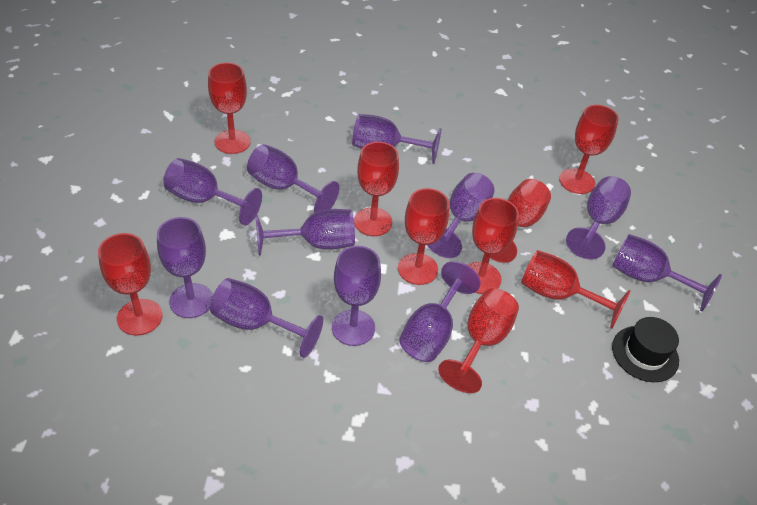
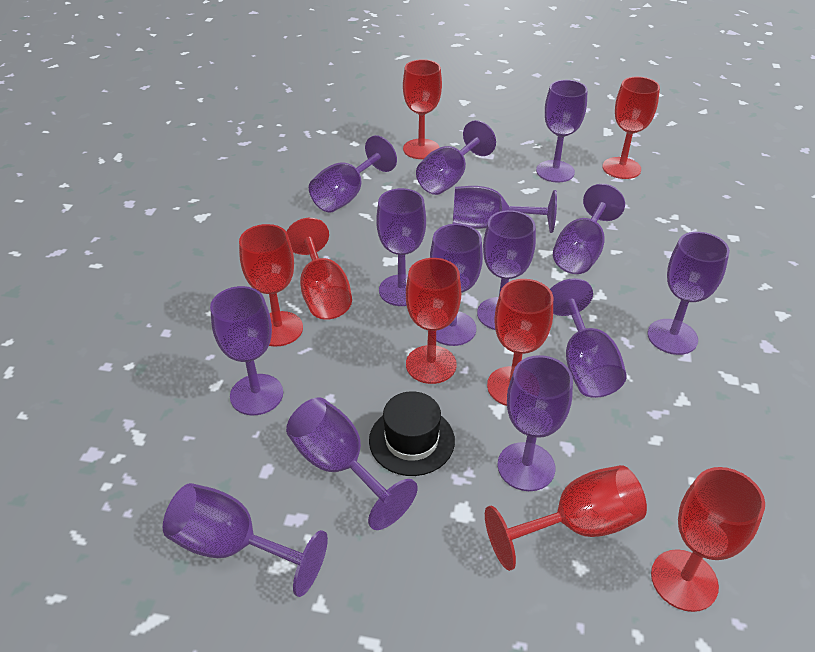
purple goblet: [157,217,213,318] [163,158,262,226] [210,278,323,358] [247,144,339,213] [256,209,355,255] [332,246,381,346] [352,114,442,164] [399,261,481,362] [427,173,495,258] [566,176,631,260] [612,234,722,311] = 11 -> [163,483,328,597] [210,286,283,415] [286,398,418,530] [309,135,397,213] [376,188,426,306] [416,120,496,195] [430,224,483,346] [453,186,557,233] [477,210,536,330] [497,355,573,491] [536,80,588,183] [550,278,627,398] [553,184,625,274] [647,232,730,355] = 14
red goblet: [98,233,162,336] [208,62,251,154] [354,142,399,236] [398,188,449,285] [438,288,519,393] [467,198,519,294] [490,179,551,263] [521,250,631,329] [559,105,619,194] = 9 -> [239,224,303,347] [287,218,352,320] [403,59,442,159] [406,258,461,384] [485,465,647,571] [487,279,553,406] [602,77,660,179] [651,467,765,612] = 8

